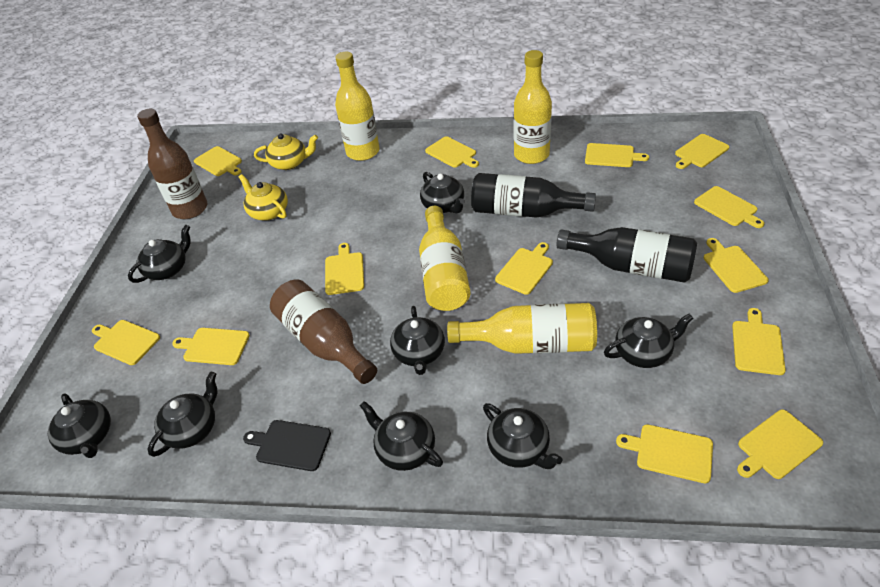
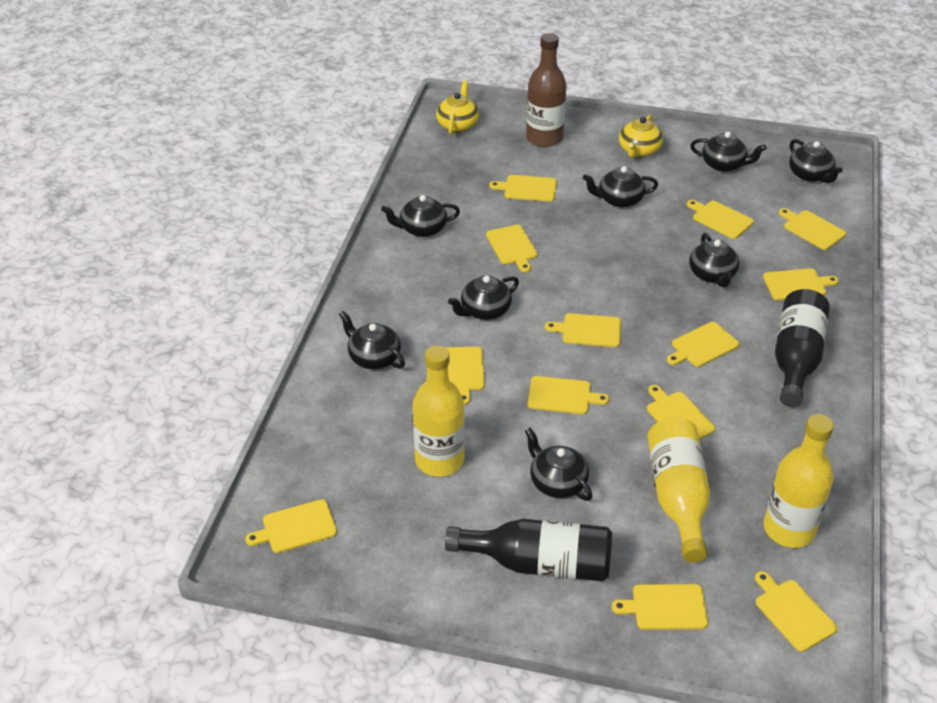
black cutting board: [243,420,331,471] = 1 -> none = 0
brown bottle: [137,109,208,219] [270,279,377,384] = 2 -> [526,33,566,147] = 1
yellow bottle: [335,52,380,161] [419,206,471,311] [447,303,597,354] [514,50,552,164] = 4 -> [413,345,465,477] [648,417,710,563] [764,414,834,548] = 3

